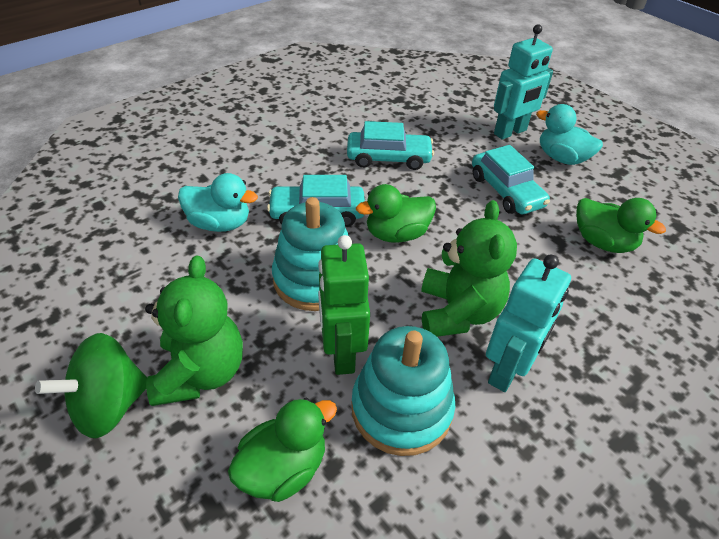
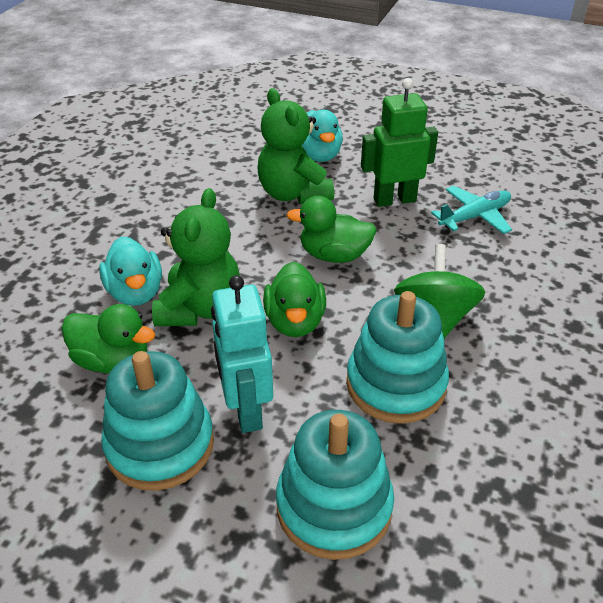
turquoise car: [267,175,365,227] [347,121,434,170] [472,145,550,214] = 3 -> none = 0
turquoise plane: none = 0 -> [431,186,512,234] = 1
turquoise robot: [486,255,571,392] [494,24,553,140] = 2 -> [211,275,273,433] = 1
turquoise stacking toy: [272,197,349,311] [351,326,455,456] = 2 -> [101,351,214,491] [276,410,394,560] [346,291,449,424] = 3

